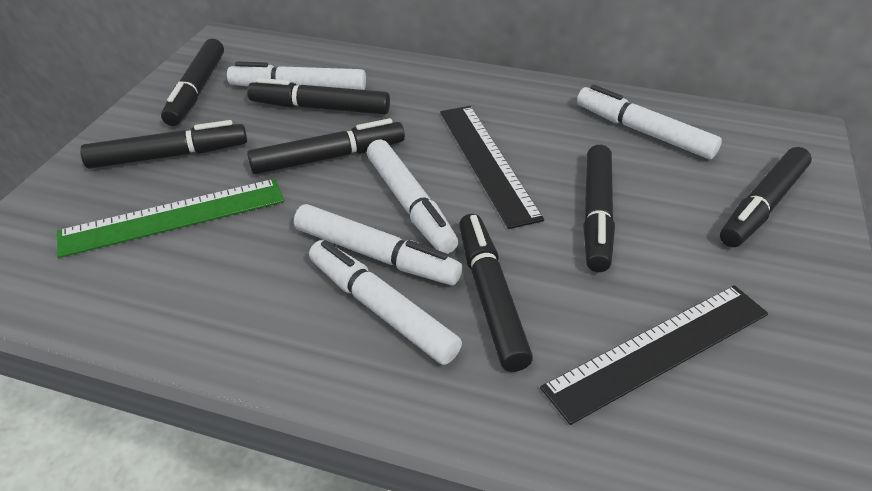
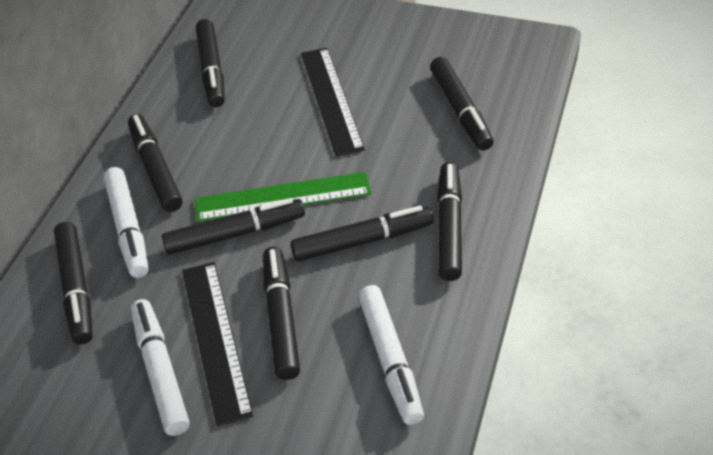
black marker: [80,120,247,169] [161,39,224,126] [247,78,390,114] [247,118,405,174] [459,214,533,372] [583,145,615,272] [720,147,812,247] = 7 -> [54,222,93,344] [128,114,183,212] [162,198,305,255] [196,19,225,107] [263,247,300,380] [290,205,434,262] [430,57,493,151] [437,162,462,281] = 8
white marker: [227,61,366,90] [294,204,462,285] [309,240,462,365] [367,139,458,254] [577,85,722,159] = 5 -> [103,167,149,278] [131,299,190,436] [358,285,424,425] = 3

